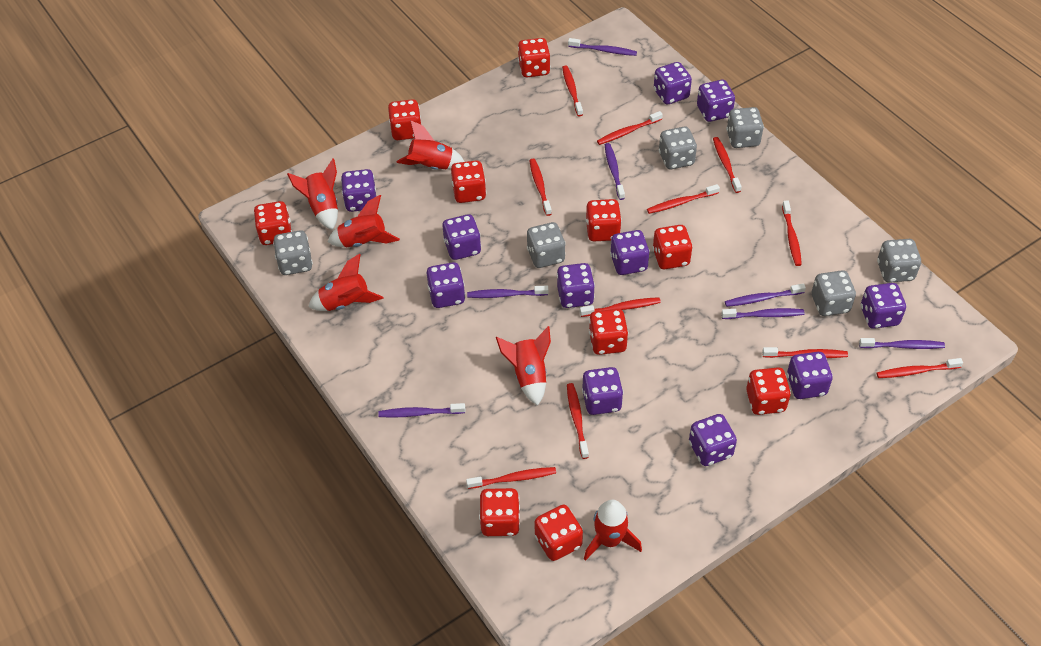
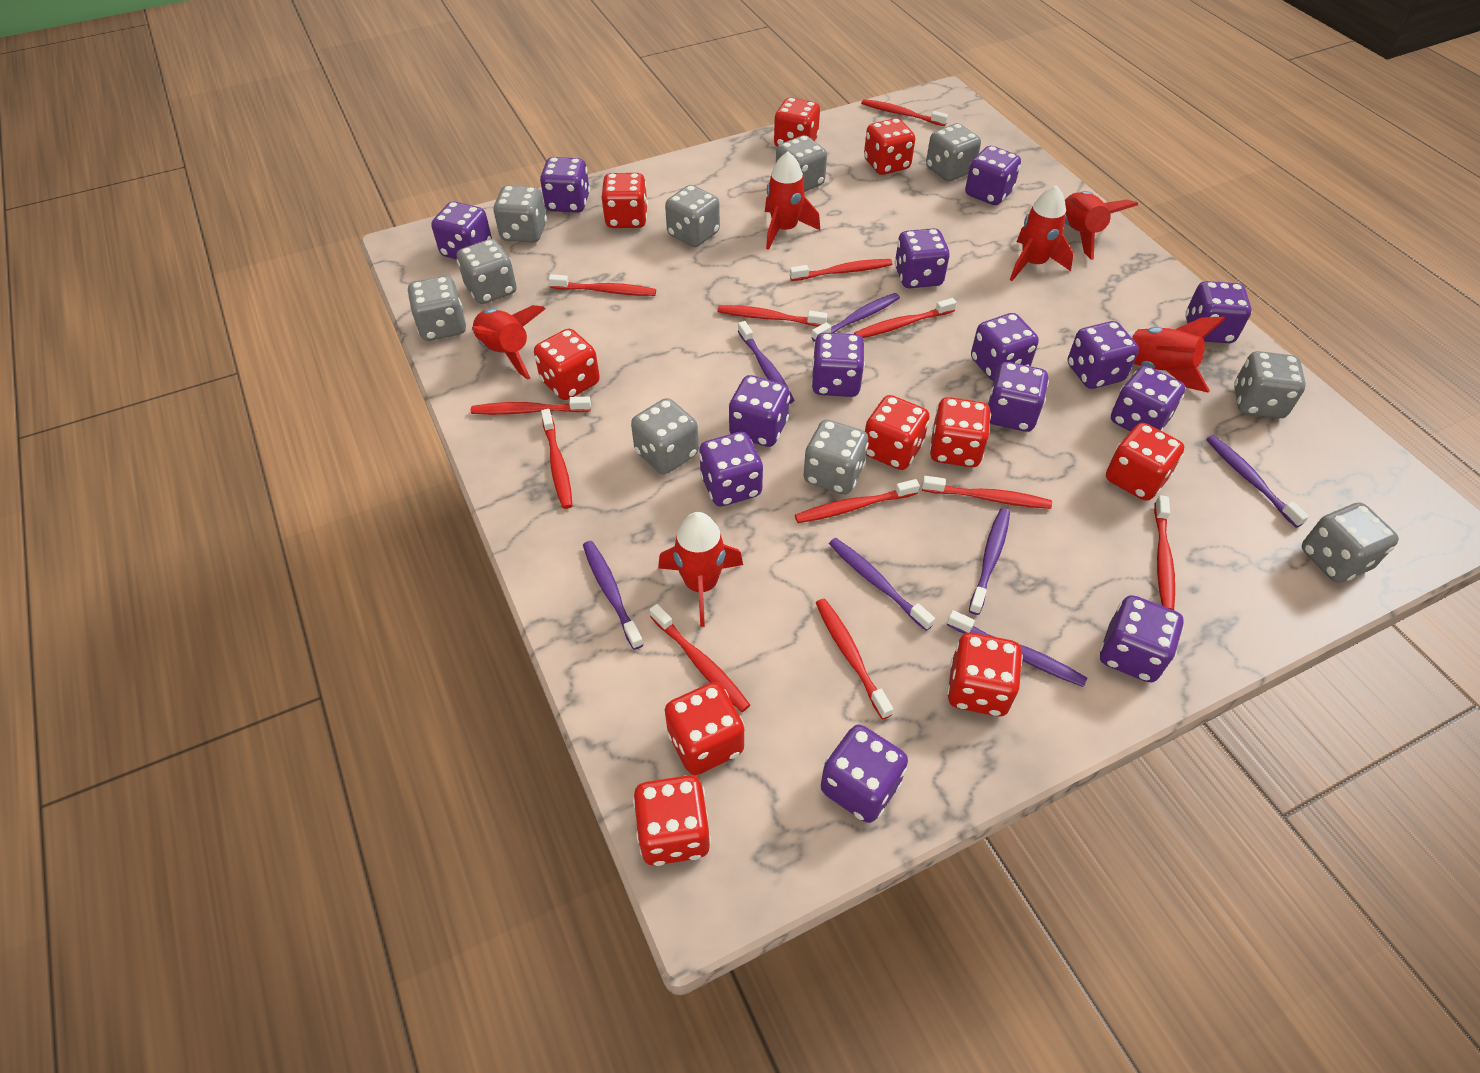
grey dice: [273,230,313,275] [527,222,566,268] [659,127,697,169] [726,107,764,148] [812,270,856,316] [877,239,921,283] = 6 -> [407,276,466,341] [457,239,517,304] [493,185,547,243] [631,398,699,474] [665,185,720,247] [776,135,827,192] [803,419,869,495] [926,123,981,181] [1234,351,1306,418] [1302,503,1399,583] = 10
purple dice: [341,169,376,212] [427,262,465,308] [443,214,481,260] [557,263,595,308] [582,367,623,415] [610,230,650,275] [654,62,692,104] [689,414,737,466] [697,80,735,122] [787,352,833,399] [861,283,906,329] = 11 -> [431,201,492,259] [540,157,590,213] [699,432,763,507] [729,375,790,447] [811,332,865,397] [821,724,908,823] [894,228,950,288] [965,146,1021,205] [971,313,1039,381] [988,362,1049,432] [1068,321,1139,389] [1100,595,1184,682] [1111,366,1185,431] [1185,281,1252,343] = 14
red toothbrush: [466,467,556,489] [529,159,552,216] [562,65,583,116] [567,383,589,459] [580,297,661,317] [597,111,663,145] [647,184,720,214] [713,137,742,193] [762,347,848,358] [782,201,802,266] [877,358,963,378] = 11 -> [471,397,591,415] [541,409,573,509] [549,274,656,296] [650,604,750,712] [717,305,827,326] [790,259,892,281] [795,479,920,523] [816,598,893,720] [854,298,957,338] [861,99,948,126] [922,476,1052,509] [1154,495,1175,610] = 12

